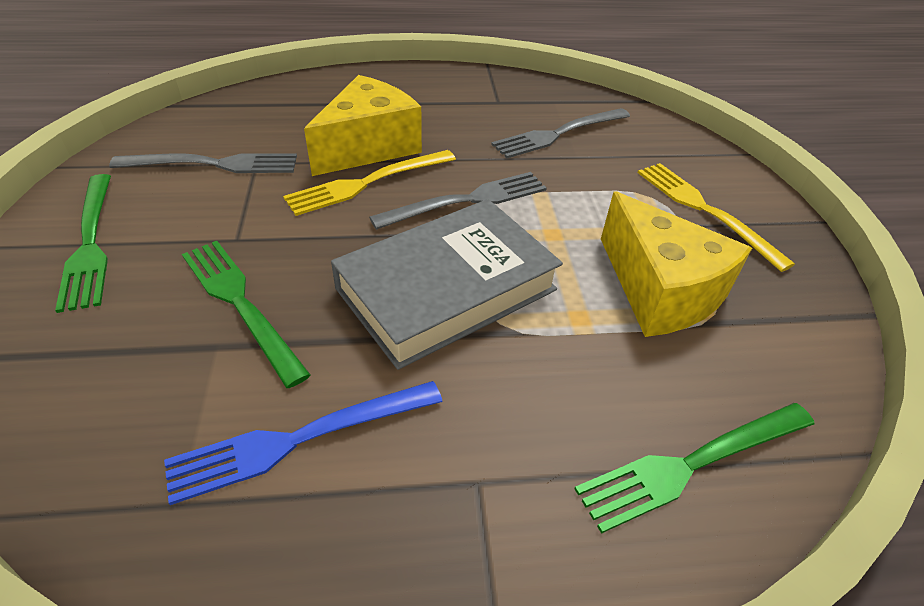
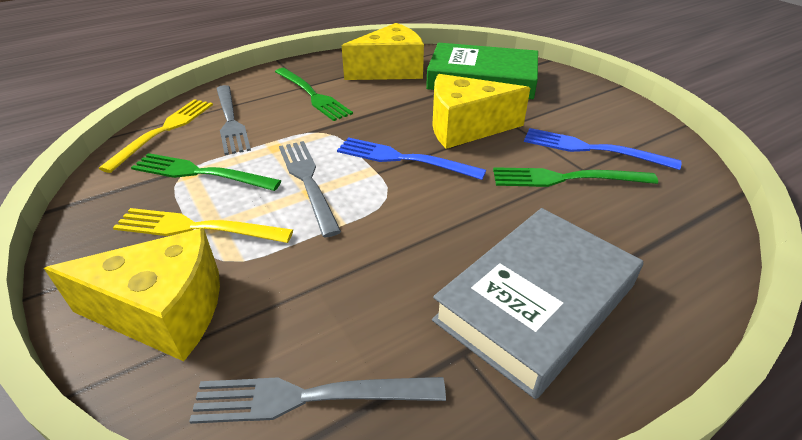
blue fork: [164,381,443,505] = 1 -> [337,137,486,180] [524,128,681,170] = 2
green book: none = 0 -> [426,43,538,99] = 1
yellow cheese: [304,75,422,176] [601,192,752,337] = 2 -> [44,228,220,361] [342,23,424,80] [432,74,530,149] = 3

